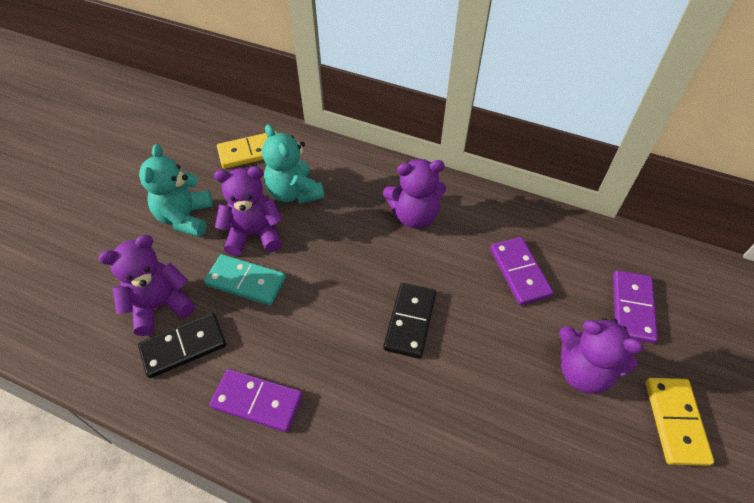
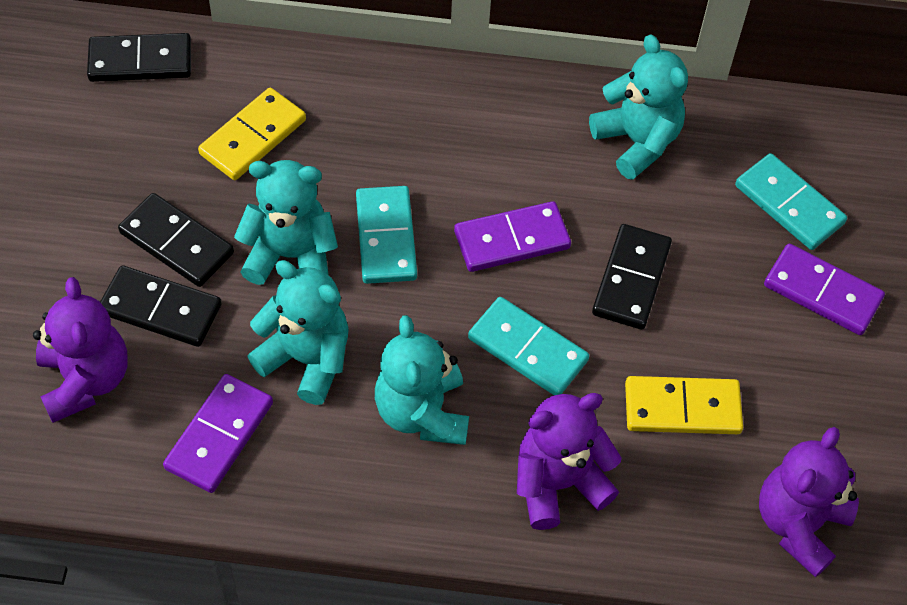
black domino: [138,313,226,378] [383,283,436,359] = 2 -> [87,33,191,82] [100,265,222,347] [118,193,234,287] [592,224,672,329] = 4
purple teddy bear: [98,235,195,336] [214,166,283,256] [383,159,446,228] [559,318,644,394] = 4 -> [33,277,128,423] [517,393,622,530] [759,427,859,577] = 3
turquoise domino: [204,254,286,306] = 1 -> [356,186,417,284] [468,297,589,395] [735,153,847,250] = 3
turquoise teddy bear: [139,144,213,237] [262,124,324,204] = 2 -> [234,160,338,285] [247,260,349,405] [375,315,469,445] [589,34,688,180] = 4

